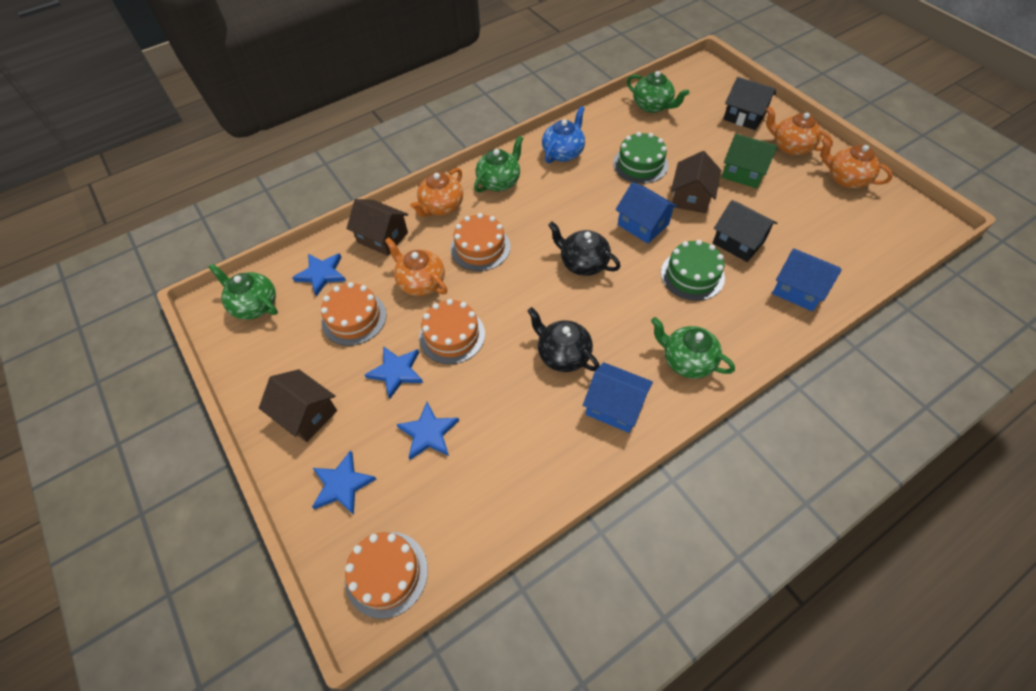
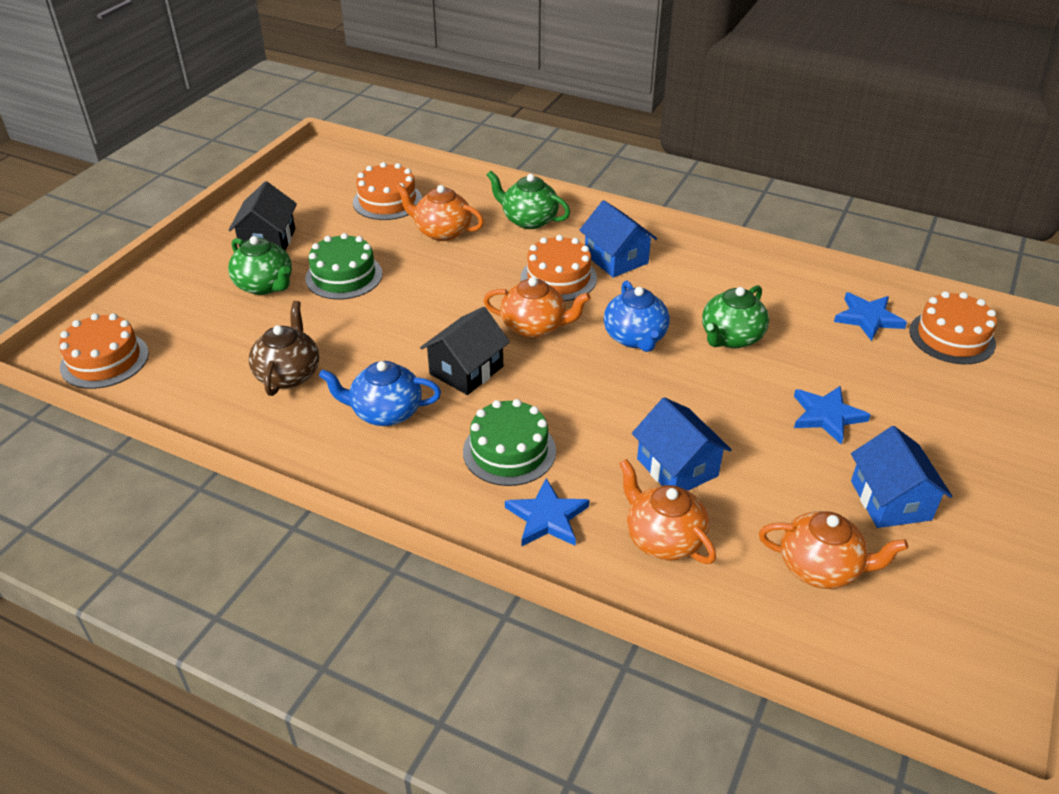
black teapot: [527,307,600,372] [548,222,621,276] = 2 -> none = 0
blue star: [292,253,346,297] [312,450,376,515] [364,346,423,399] [396,402,459,460] = 4 -> [505,478,589,546] [794,386,871,444] [834,292,907,341] = 3
blue teapot: [542,106,585,163] = 1 -> [319,361,441,426] [604,280,670,352] = 2
brown house: [259,369,337,442] [346,199,408,256] [671,151,721,213] = 3 -> none = 0
brown teapot: none = 0 -> [249,301,319,396] = 1
green house: [722,134,778,189] = 1 -> none = 0
green teapot: [208,264,278,320] [474,136,523,193] [627,71,689,113] [651,317,735,379] = 4 -> [228,236,292,295] [487,171,570,229] [702,285,769,348] = 3

